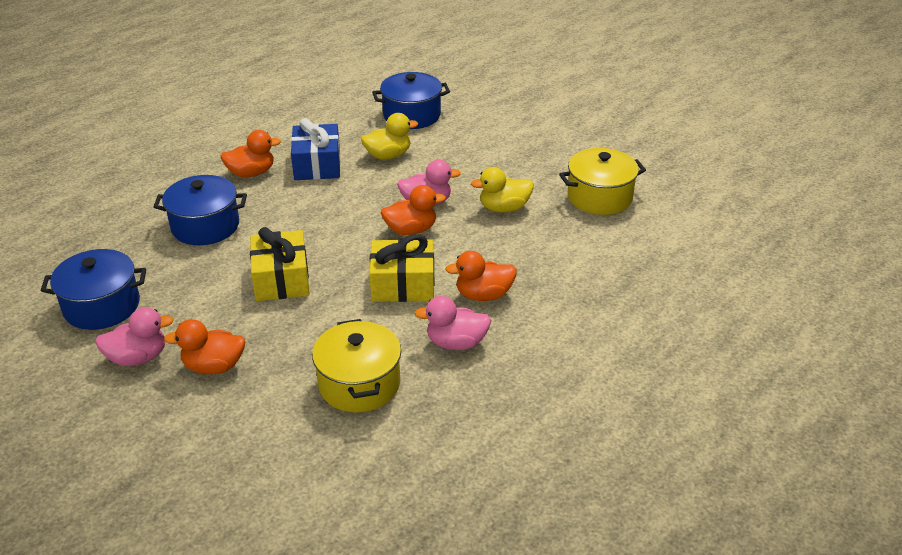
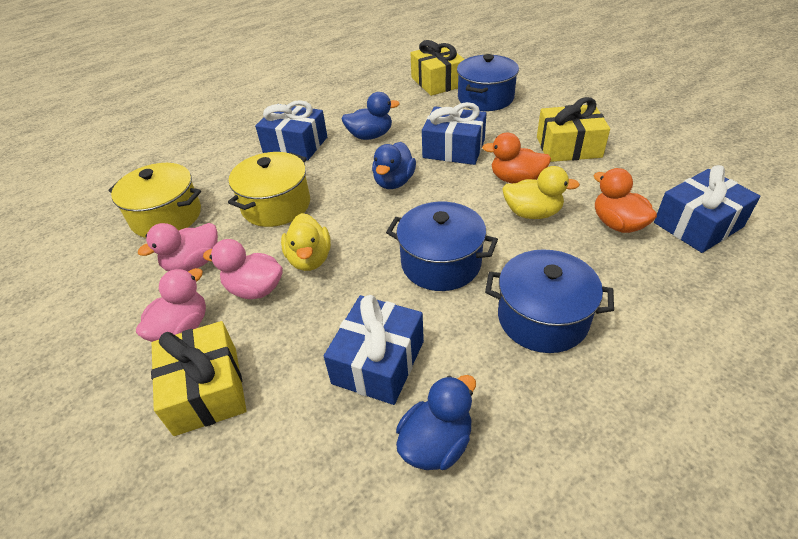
blue duck: none = 0 -> [342,92,400,140] [372,142,416,189] [396,375,476,470] = 3
blue gift: [291,118,341,180] = 1 -> [255,100,327,161] [324,295,424,405] [422,102,487,165] [654,165,761,253] = 4
orange duck: [164,319,245,374] [220,130,281,177] [381,185,446,235] [445,251,517,301] = 4 -> [482,133,551,183] [593,168,657,233] = 2
yellow gift: [250,227,310,301] [369,234,434,302] = 2 -> [151,321,247,436] [410,40,465,96] [537,97,610,162] = 3

